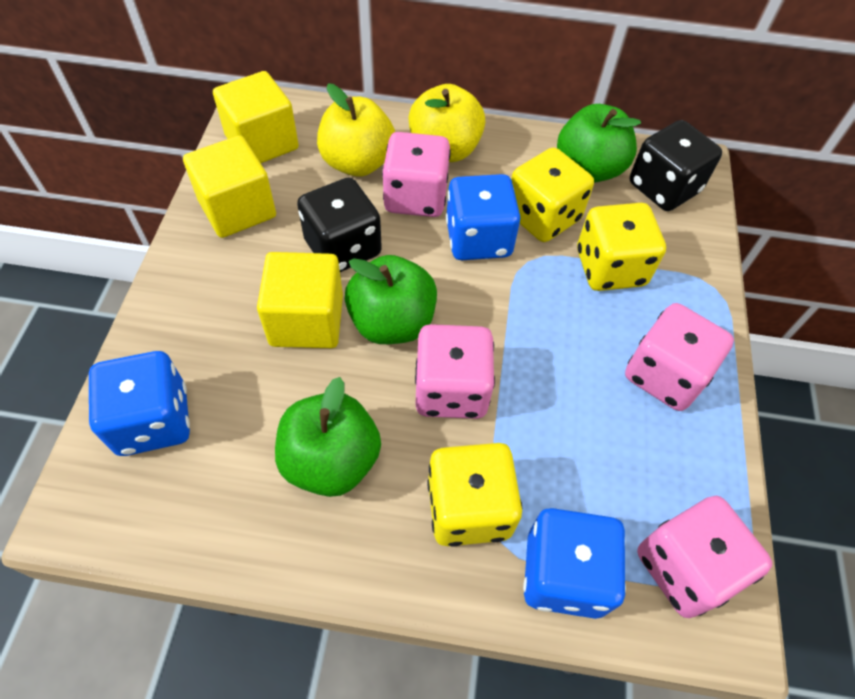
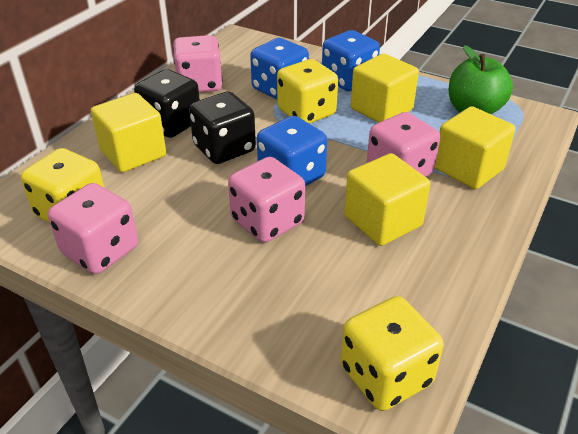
green apple: [275,377,381,497] [345,255,437,344] [557,104,641,183] = 3 -> [449,45,513,114] = 1
yellow apple: [317,83,395,177] [408,84,485,162] = 2 -> none = 0
yellow cube: [183,135,276,238] [213,71,299,163] [257,252,343,348] = 3 -> [91,93,166,172] [344,153,430,246] [351,54,419,123] [435,106,516,189] = 4

